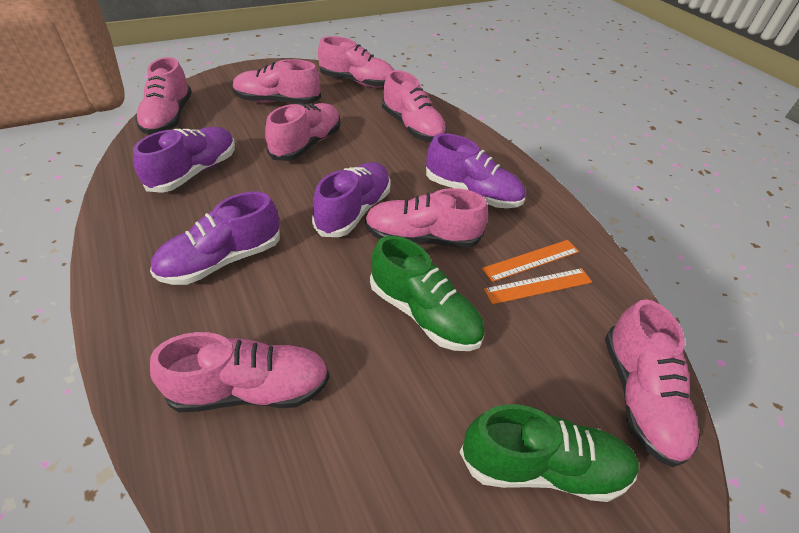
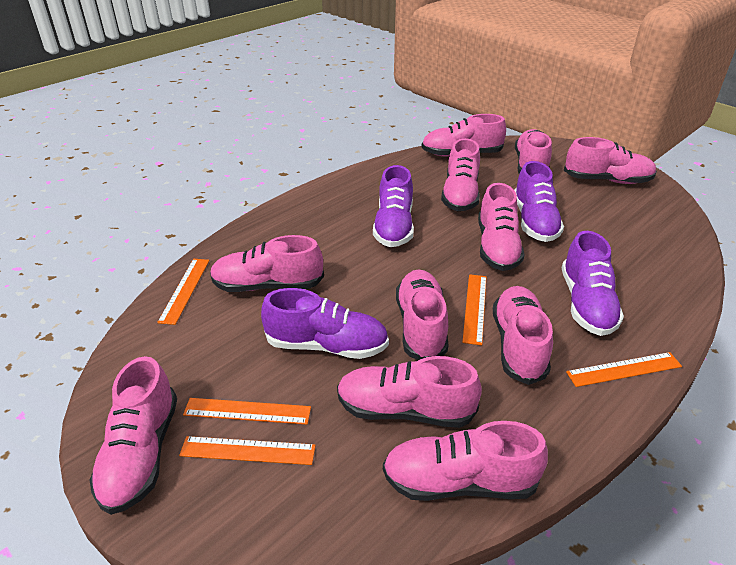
green shoe: [370,236,485,351] [460,404,639,502] = 2 -> none = 0
orange ruler: [482,240,579,282] [484,268,592,305] = 2 -> [157,259,210,325] [179,436,316,465] [183,398,311,425] [462,274,486,345] [566,352,682,387] = 5
pink shoe: [135,57,192,135] [150,332,330,412] [233,59,321,104] [265,103,341,161] [318,36,394,88] [365,188,488,248] [382,70,447,142] [605,299,700,467] = 8 -> [90,356,177,515] [210,235,324,292] [337,356,482,428] [383,421,548,501] [396,270,448,360] [421,114,506,157] [441,138,480,211] [478,183,524,271] [493,286,553,385] [515,129,552,174] [564,137,657,184] = 11

